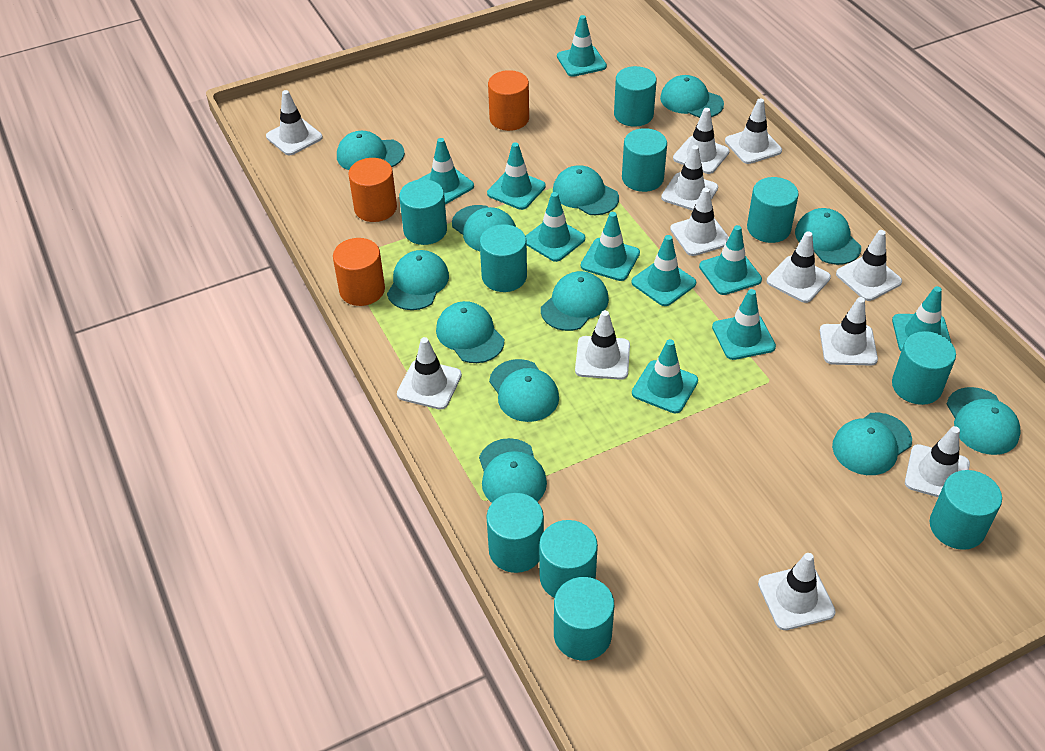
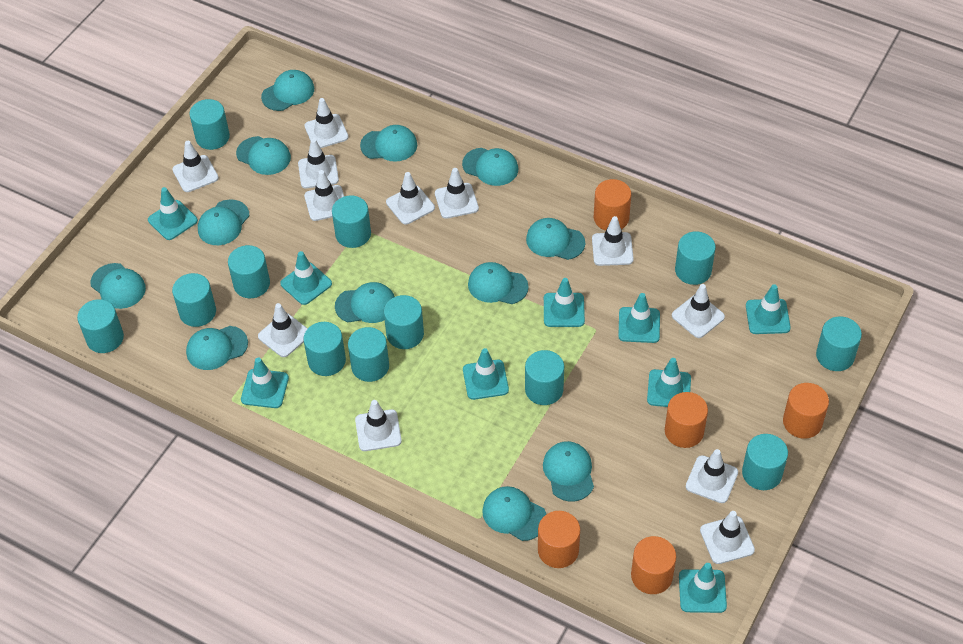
orange cylinder: [333,238,385,306] [348,158,397,222] [488,70,529,131] = 3 -> [538,511,580,568] [594,179,631,231] [631,536,676,594] [665,392,708,448] [783,383,829,439] = 5
turquoise cylinder: [399,179,447,245] [480,224,527,292] [486,493,544,573] [539,520,598,598] [554,577,614,661] [614,66,657,127] [622,128,667,192] [747,177,799,243] [892,331,956,405] [930,470,1002,550] = 10 -> [77,299,124,353] [172,273,216,327] [190,99,230,150] [228,245,270,298] [304,322,346,376] [332,195,371,248] [348,327,389,382] [384,295,424,349] [525,350,564,405] [675,231,716,285] [742,434,788,490] [816,317,862,371] = 12
turquoise traffic cone: [418,138,474,204] [487,142,546,210] [526,192,585,262] [557,15,607,77] [581,212,640,281] [631,235,696,306] [632,339,698,413] [699,225,762,295] [712,289,776,360] [892,286,951,351] = 10 -> [148,187,198,240] [241,357,289,408] [280,251,332,305] [463,348,509,400] [544,278,585,327] [618,293,660,343] [647,358,691,407] [679,563,727,613] [746,284,791,334] = 9

